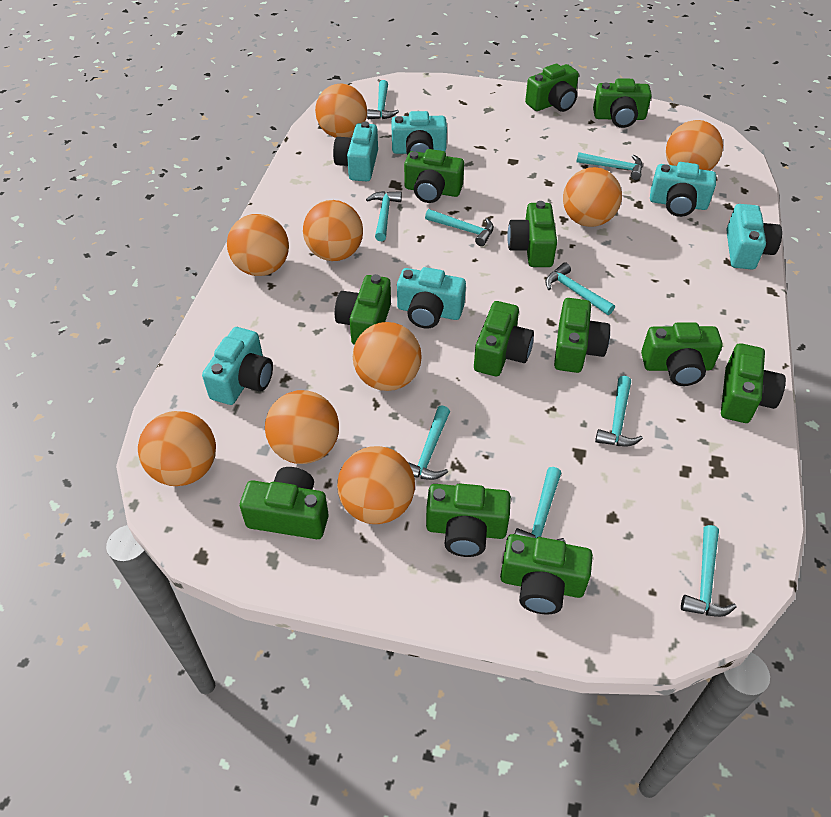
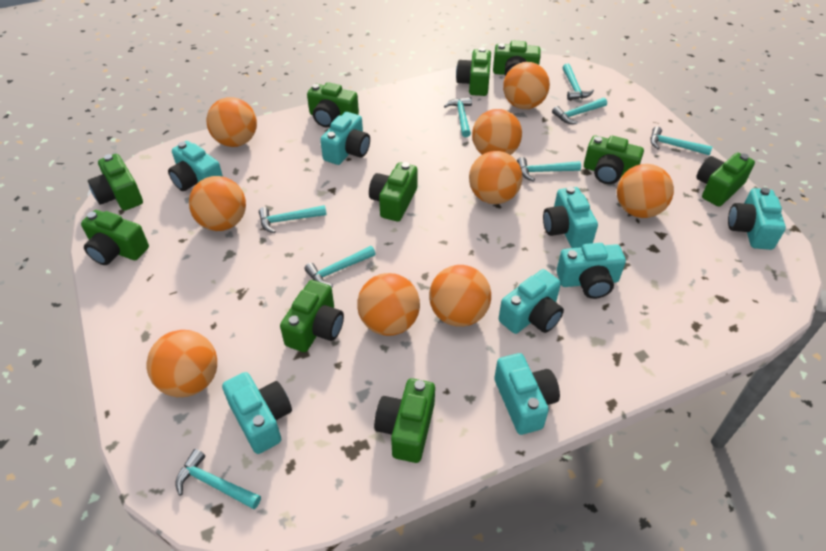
green camera: [240,467,329,539] [335,274,391,345] [404,149,464,203] [426,483,511,557] [474,301,534,376] [500,534,593,614] [507,201,557,267] [525,64,579,112] [554,298,610,373] [593,78,652,128] [641,322,722,386] [721,343,786,423] = 12 -> [81,210,149,265] [88,154,143,211] [280,280,344,352] [307,82,359,127] [369,162,417,221] [374,378,435,463] [456,47,491,96] [493,40,541,76] [584,136,644,184] [696,153,755,207] = 10
turquoise camera: [202,327,273,405] [333,121,378,181] [391,111,447,155] [397,267,466,329] [650,162,716,217] [726,204,782,269] = 6 -> [168,141,223,191] [222,372,292,454] [320,112,370,165] [494,353,560,435] [499,269,564,334] [543,186,598,248] [557,243,626,299] [728,187,786,250] = 8
turquoise hammer: [366,191,402,241] [367,80,399,119] [408,405,450,480] [425,209,494,246] [515,467,565,542] [545,262,615,315] [577,152,643,180] [595,376,643,447] [681,525,736,617] = 9 -> [175,449,261,509] [259,205,327,233] [304,246,376,288] [444,97,472,137] [517,157,581,181] [552,97,607,124] [562,64,594,100] [650,127,712,155] = 8

